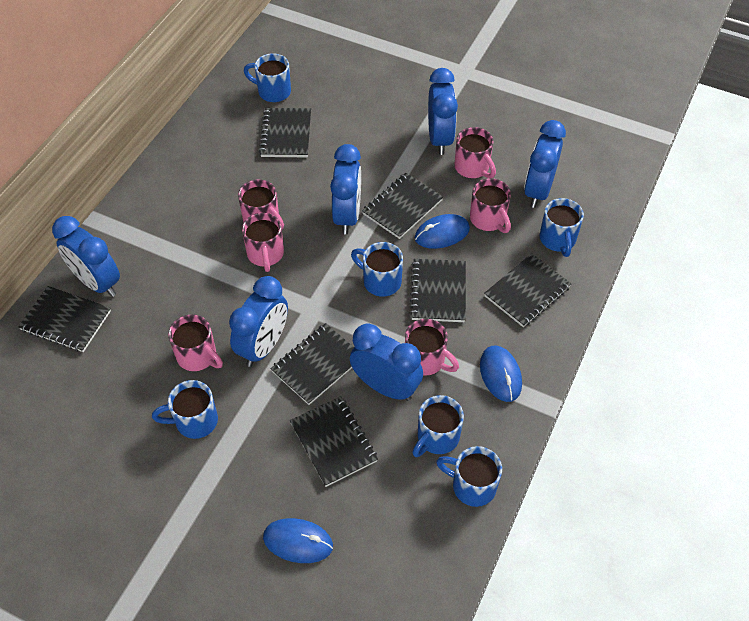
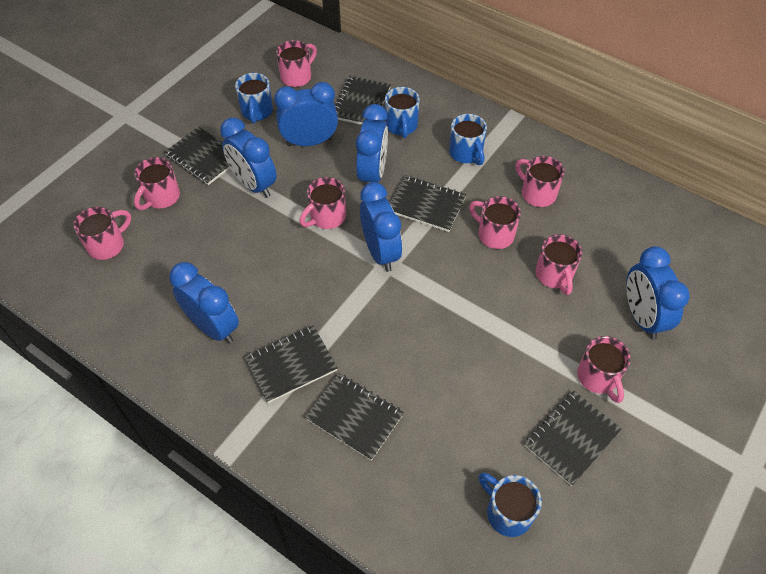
black notebook: [18,286,111,352] [259,108,311,157] [270,323,354,405] [290,396,378,487] [362,173,443,239] [410,259,466,322] [484,254,572,327] = 7 -> [165,127,230,185] [245,325,338,403] [305,373,404,461] [335,76,391,125] [390,175,466,232] [524,391,622,486] = 6
blue mouse: [263,518,333,563] [415,214,470,249] [480,346,522,402] = 3 -> none = 0
blue mug: [152,380,218,439] [244,53,291,102] [351,242,403,297] [412,395,464,457] [436,446,502,507] [540,198,584,257] = 6 -> [235,73,273,123] [385,87,420,138] [449,114,487,165] [478,473,542,537] = 4
pink mug: [168,315,223,371] [238,180,284,229] [242,213,284,272] [405,319,459,376] [454,127,496,178] [470,178,511,233] = 6 -> [73,207,131,260] [134,157,180,210] [276,40,317,87] [299,177,346,229] [469,196,521,249] [515,156,564,207] [536,234,582,295] [577,336,631,403] = 8

